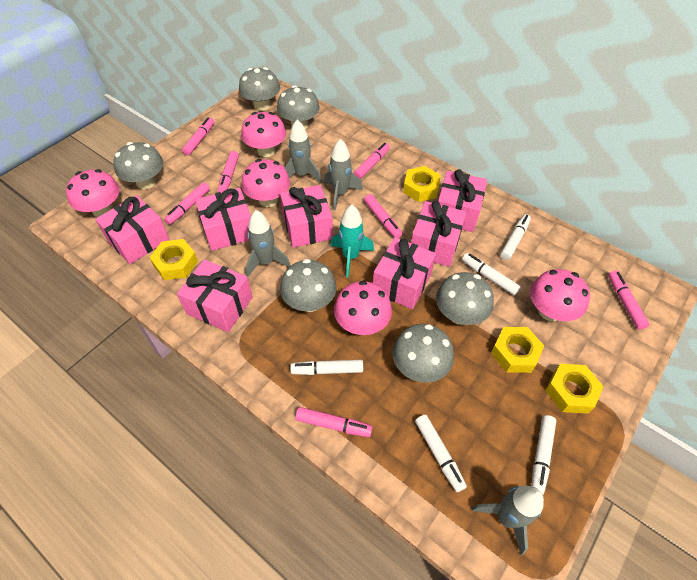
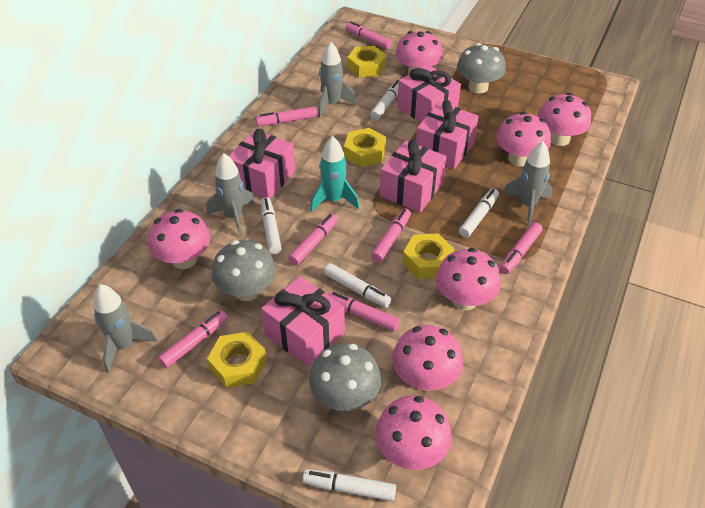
grey mushroom: [113,142,163,189] [239,67,280,111] [277,85,320,129] [280,259,337,312] [393,324,454,383] [436,272,494,325] = 6 -> [212,240,276,301] [309,343,381,411] [457,43,506,93] = 3
pink gift: [95,195,169,264] [177,259,253,332] [195,188,251,251] [280,185,333,248] [373,237,436,309] [411,201,466,267] [438,169,487,232] = 7 -> [229,129,295,199] [261,276,345,367] [380,140,447,213] [397,65,461,123] [416,100,479,169] = 5
pink mushroom: [66,169,120,217] [241,112,286,157] [241,159,290,207] [334,281,392,335] [530,269,590,321] = 5 -> [148,209,210,269] [375,396,452,470] [392,325,463,391] [395,31,443,75] [436,248,501,310] [496,112,551,166] [538,93,591,146] = 7

